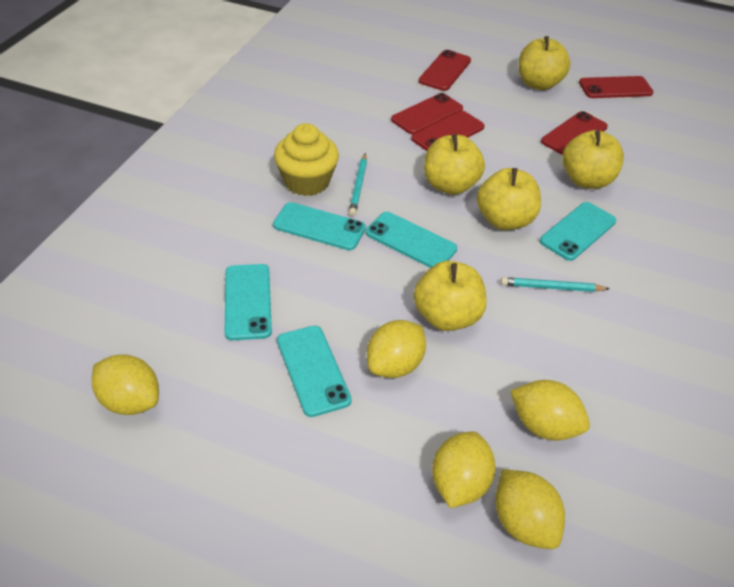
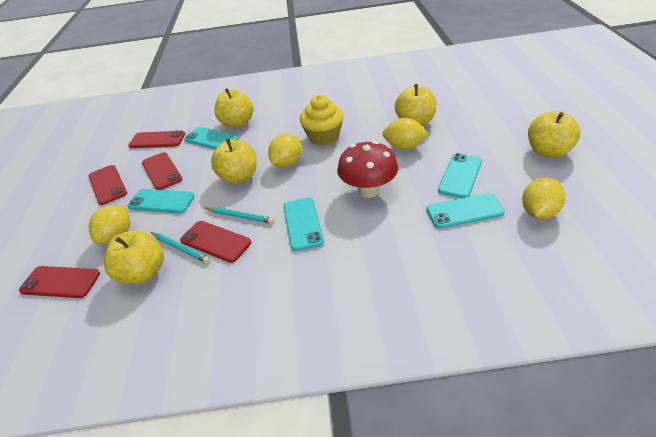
red mushroom: none = 0 -> [337,141,398,198] = 1
yellow lemon: [92,354,159,415] [367,320,426,378] [432,431,496,508] [495,469,565,549] [510,380,590,440] = 5 -> [89,205,130,244] [268,134,302,167] [382,118,428,150] [522,178,566,219] = 4

